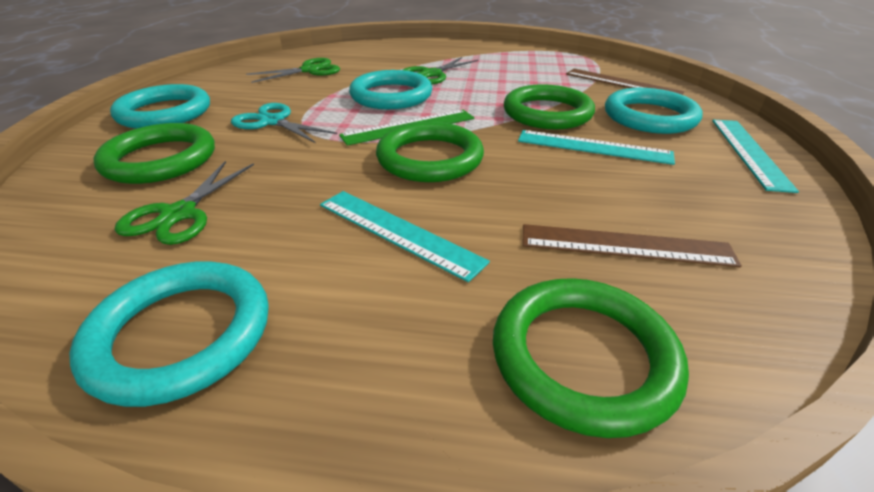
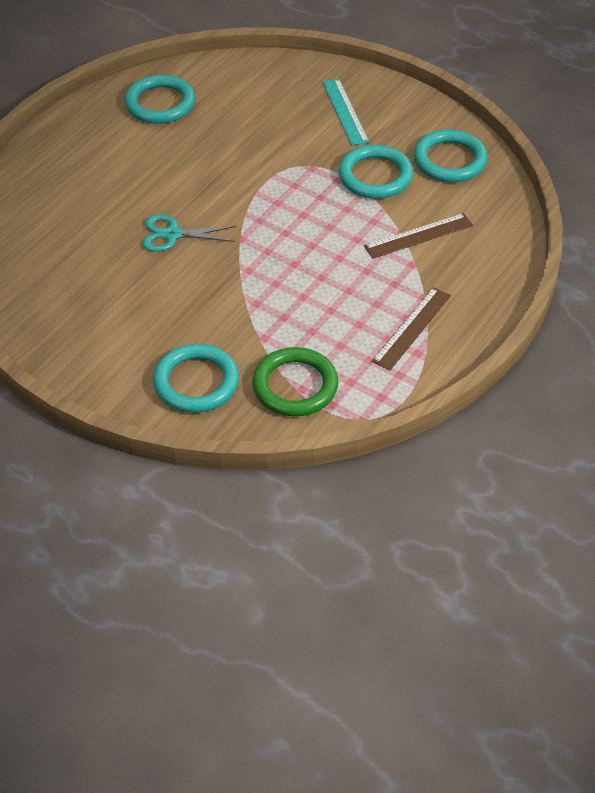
green ring: [93,123,215,184] [376,122,484,182] [493,278,689,438] [504,84,595,129] = 4 -> [252,347,338,416] = 1
green ruler: [339,110,474,146] = 1 -> none = 0
green scissors: [115,161,254,245] [246,58,340,83] [403,57,478,84] = 3 -> none = 0
turquoise ruler: [320,191,490,282] [518,130,675,165] [712,119,799,193] = 3 -> [322,79,369,146] = 1

